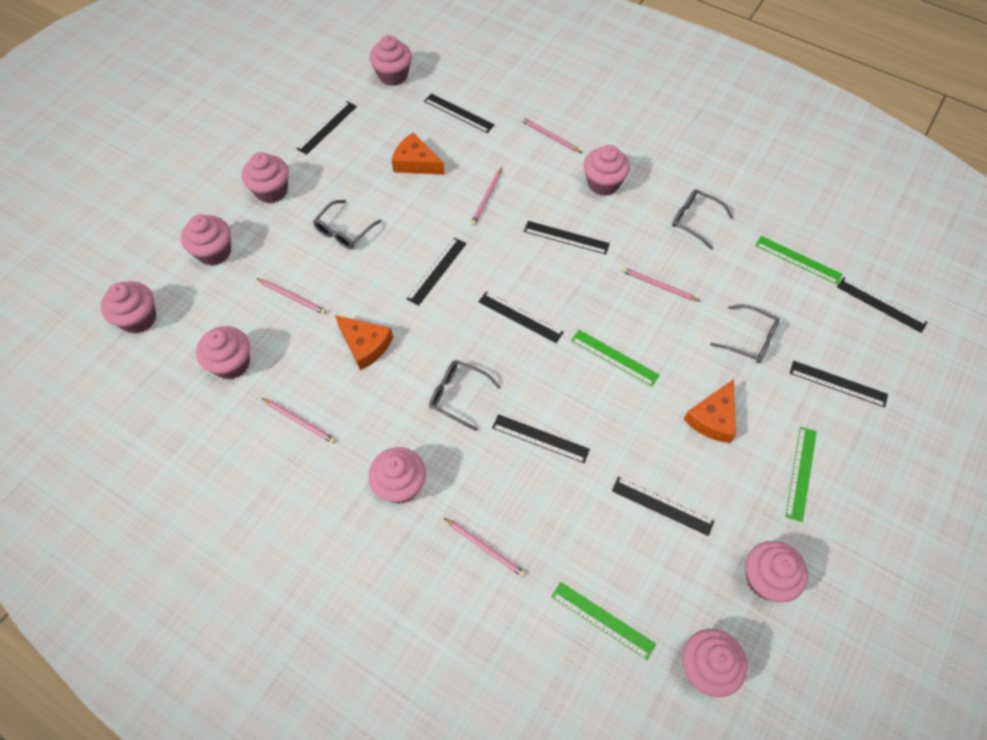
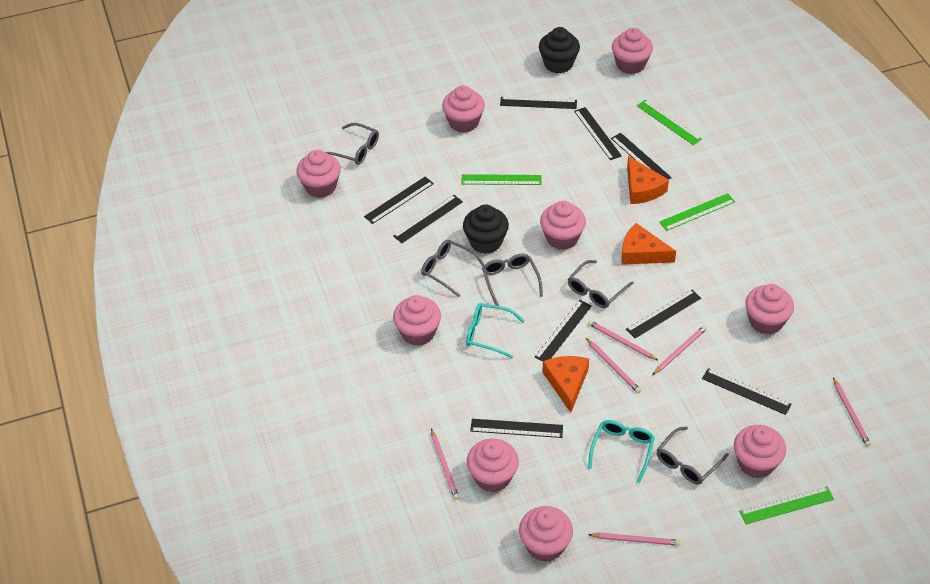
black cupcake: none = 0 -> [463,205,509,254] [539,27,580,73] = 2
grey glasses: [313,200,382,249] [429,360,501,431] [672,189,734,250] [710,304,780,363] = 4 -> [326,123,379,165] [421,240,485,297] [482,253,543,306] [568,260,634,308] [657,426,729,485] = 5
turquoise glasses: none = 0 -> [466,303,525,358] [588,420,655,483] = 2

